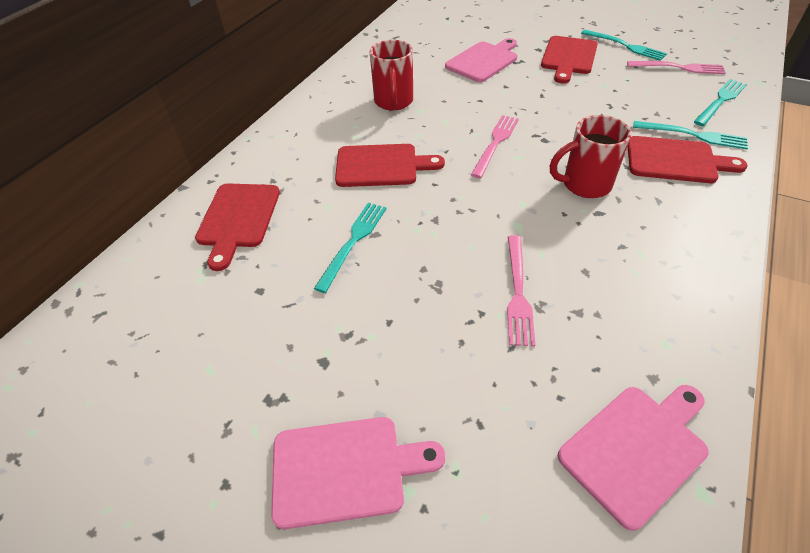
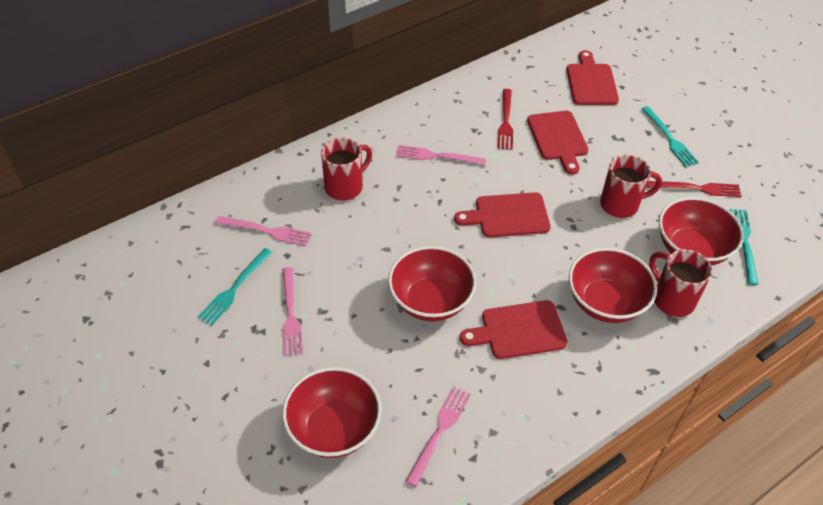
pink cutting board: [271,417,445,529] [445,38,517,82] [558,385,709,531] = 3 -> none = 0
pink fork: [471,115,519,178] [507,235,536,347] [627,61,726,74] = 3 -> [215,216,311,246] [282,267,303,356] [396,145,486,165] [406,387,471,487] = 4
red bowl: none = 0 -> [282,367,382,458] [388,246,476,321] [569,248,657,323] [659,197,744,266] = 4
red fork: none = 0 -> [497,89,513,150] [647,181,741,197] = 2
red mug: [370,40,413,111] [550,115,631,198] = 2 -> [321,138,372,201] [600,155,662,218] [649,249,712,317] = 3
turquoise fork: [314,203,387,293] [581,30,667,61] [633,121,748,149] [694,79,747,126] = 4 -> [198,248,273,325] [641,106,699,167] [730,209,759,285] = 3

